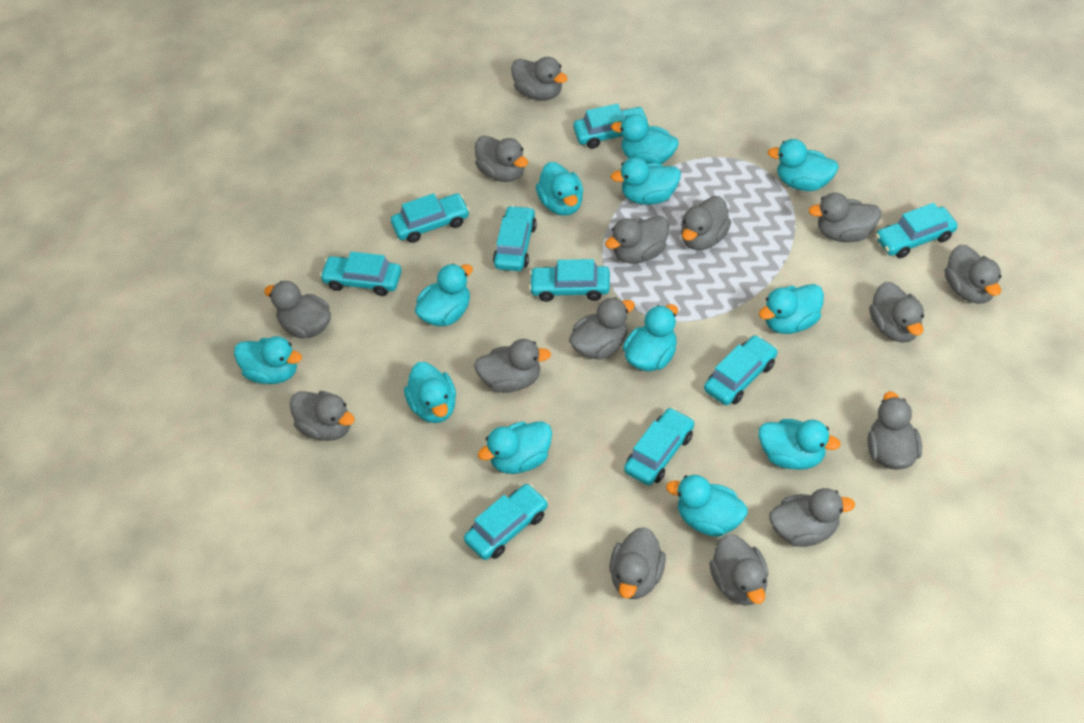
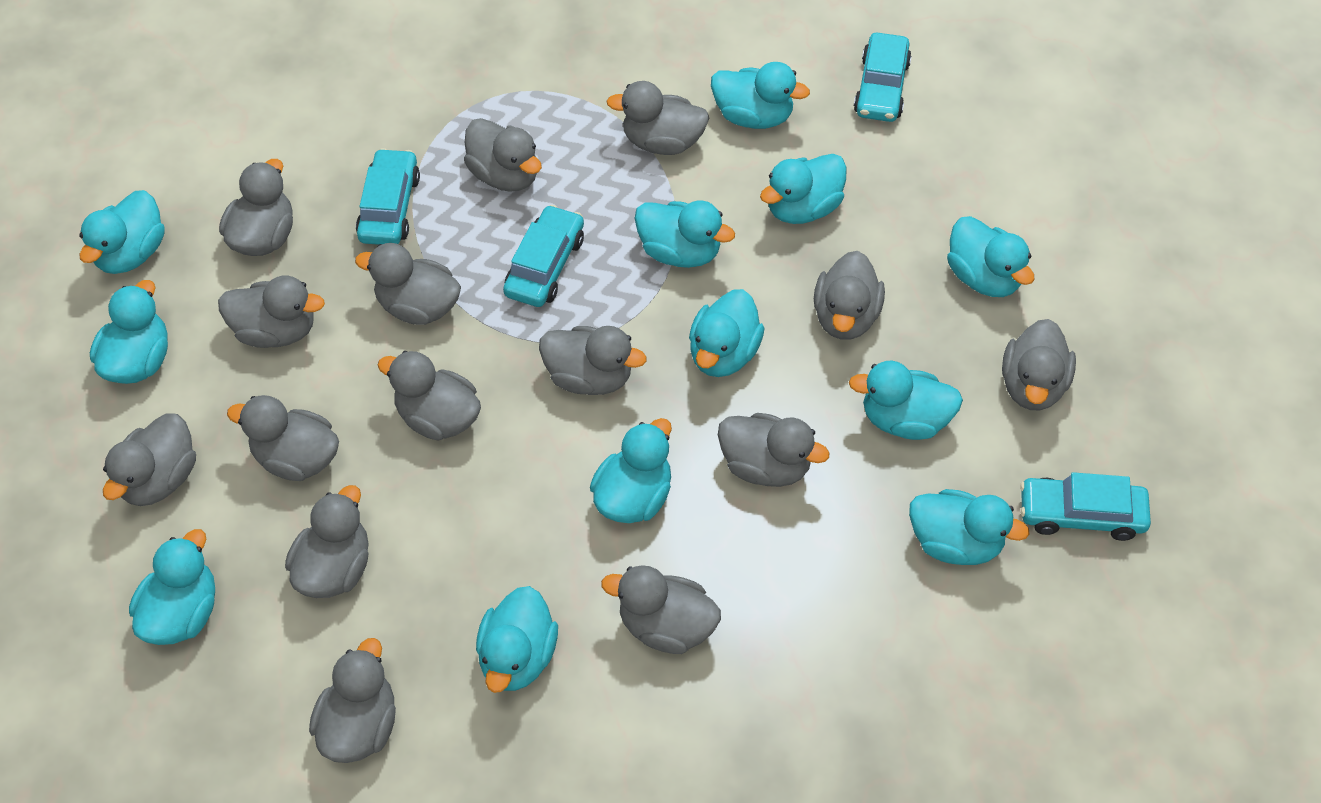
turquoise car: [320,252,402,296] [391,193,470,243] [464,484,548,560] [493,205,537,271] [529,259,610,302] [573,104,650,149] [624,407,694,485] [704,335,778,405] [876,203,958,258] = 9 -> [356,148,420,245] [503,205,584,307] [854,33,912,122] [1020,472,1151,541] = 4

